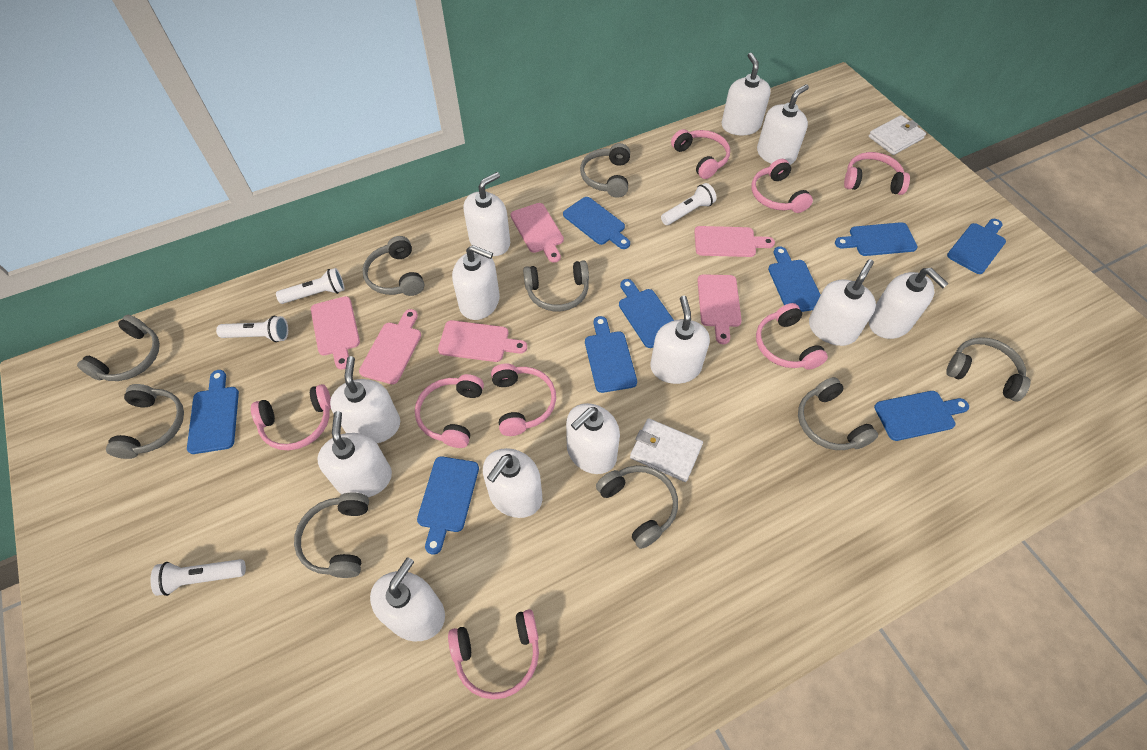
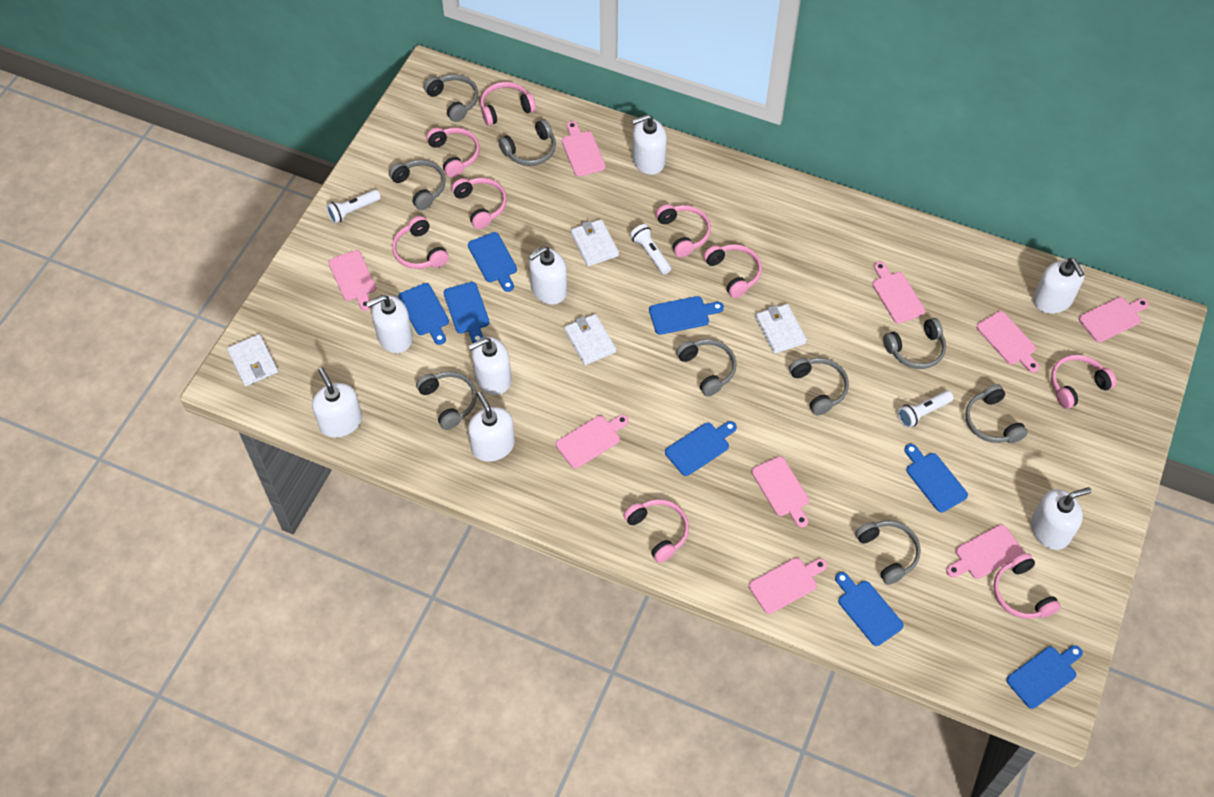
blue cutting board: [187,370,239,454] [417,456,479,555] [563,197,630,249] [585,316,637,393] [619,279,674,348] [768,246,821,312] [835,222,917,256] [874,391,969,441] [947,219,1006,274] = 9 -> [398,283,449,345] [444,282,490,343] [468,232,517,292] [649,296,724,335] [665,421,737,476] [835,572,904,646] [904,444,968,513] [1006,645,1083,709] = 8
pink cutting board: [311,296,360,370] [359,309,421,384] [438,320,527,362] [511,203,564,263] [694,226,775,257] [697,274,742,344] = 6 -> [328,250,376,311] [556,414,629,468] [562,121,606,177] [749,558,827,614] [752,456,809,528] [872,262,925,324] [946,525,1024,579] [976,311,1039,373] [1079,297,1149,342] = 9
pink headphones: [251,384,331,450] [415,374,484,448] [448,609,539,699] [491,363,556,436] [671,129,730,179] [751,159,813,213] [756,303,828,370] [844,152,910,195] = 8 -> [392,216,449,269] [426,128,480,177] [452,178,507,229] [480,82,536,126] [624,499,689,563] [656,204,711,257] [703,244,762,298] [993,553,1061,619] [1051,355,1117,409] = 9
white flashlight: [150,559,246,596] [216,316,288,342] [276,268,345,304] [661,183,717,225] = 4 -> [326,190,380,223] [630,224,671,274] [898,391,953,428] = 3
white soap dispenser: [317,411,392,497] [330,356,400,443] [370,557,445,641] [452,245,500,320] [463,172,510,256] [483,448,542,518] [566,403,620,474] [650,296,710,384] [721,53,771,136] [757,84,809,165] [809,259,876,346] [869,268,948,339] = 12 -> [312,368,362,438] [366,295,413,353] [468,337,512,395] [468,392,515,462] [529,246,567,304] [632,114,667,175] [1031,487,1092,550] [1033,258,1085,314] = 8
white wallet: [630,418,703,482] [869,115,926,155] = 2 -> [227,334,278,386] [564,314,616,365] [571,219,619,266] [756,304,807,354] = 4

